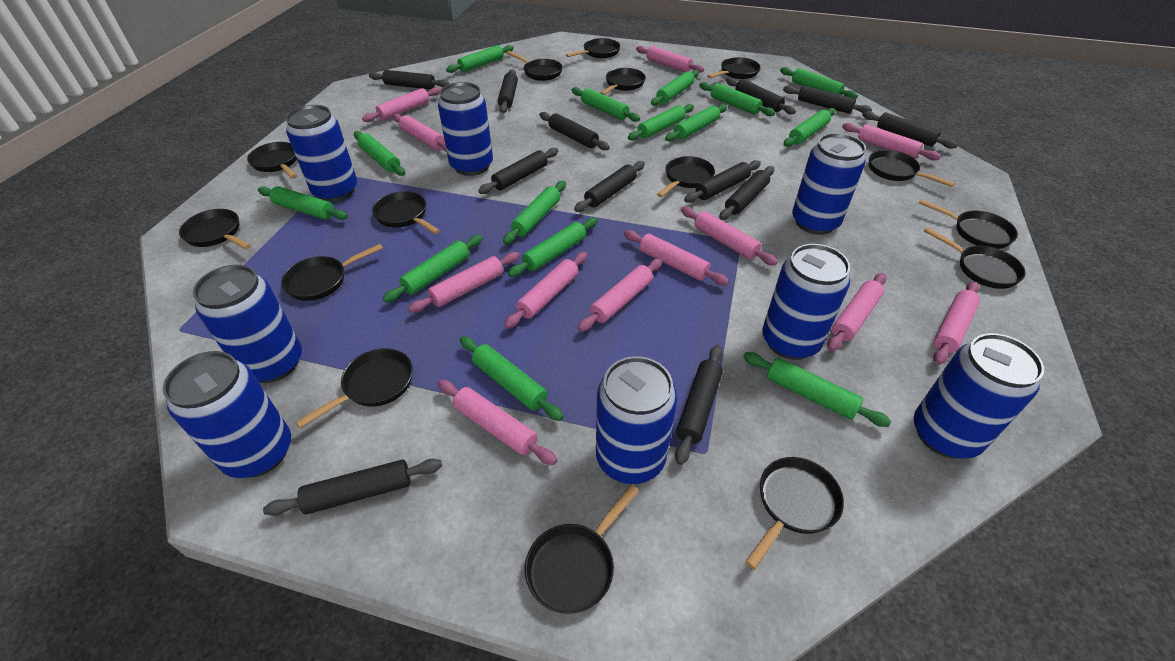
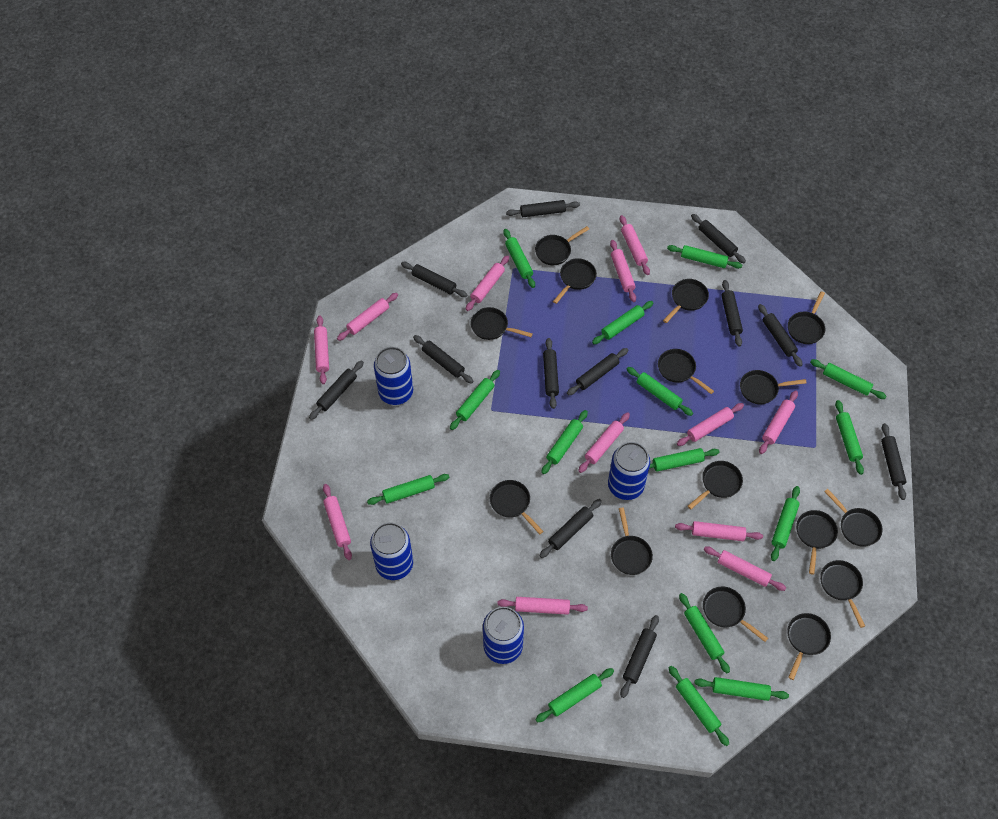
blue can: [163,351,291,478] [193,265,302,383] [285,105,357,202] [438,82,493,176] [596,356,677,484] [762,244,850,360] [792,133,866,235] [914,333,1044,458] = 8 -> [370,523,413,580] [374,347,413,405] [483,607,524,664] [608,442,650,500] = 4

